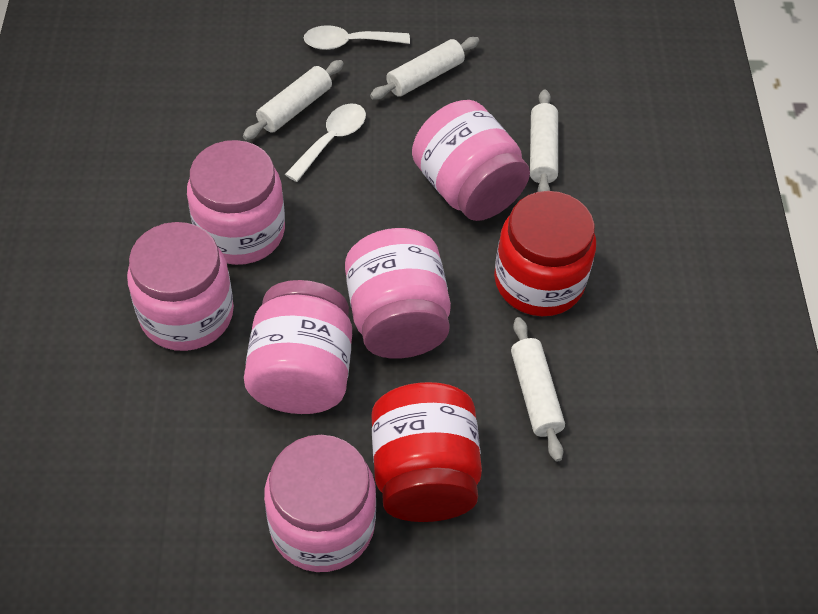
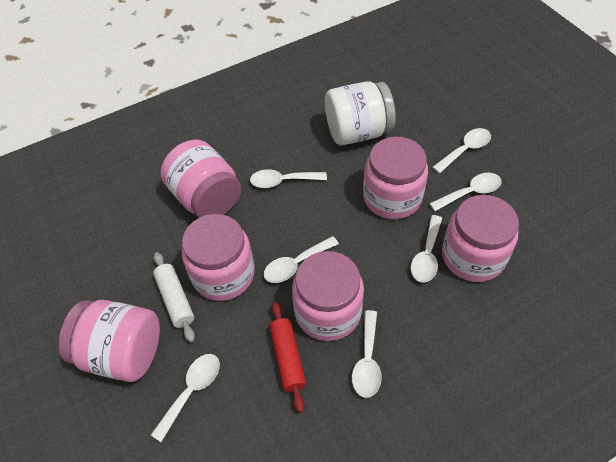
red jar: [372,382,482,522] [494,191,596,316] = 2 -> none = 0
red rolling pin: none = 0 -> [269,302,306,413] = 1
white jar: none = 0 -> [325,81,396,145] = 1
white rolling pin: [243,60,344,140] [370,37,480,100] [511,317,565,462] [530,89,558,192] = 4 -> [153,252,195,342] = 1
white spoon: [285,104,366,182] [304,25,410,50] = 2 -> [151,354,220,442] [250,169,327,188] [264,236,339,283] [352,310,382,398] [411,215,442,283] [429,173,501,211] [432,128,491,173] = 7

